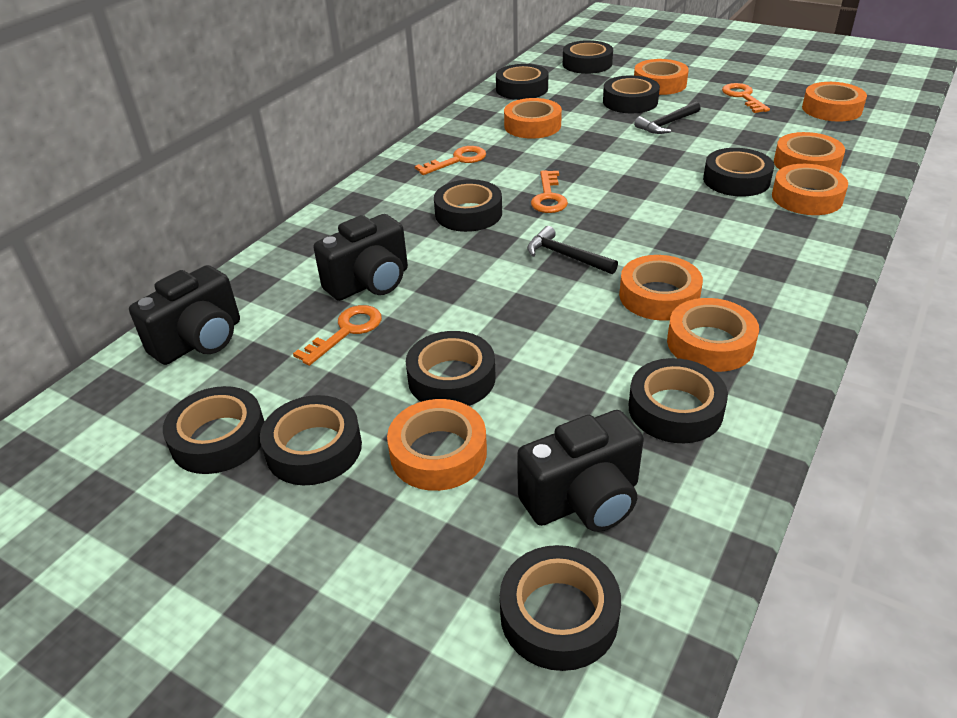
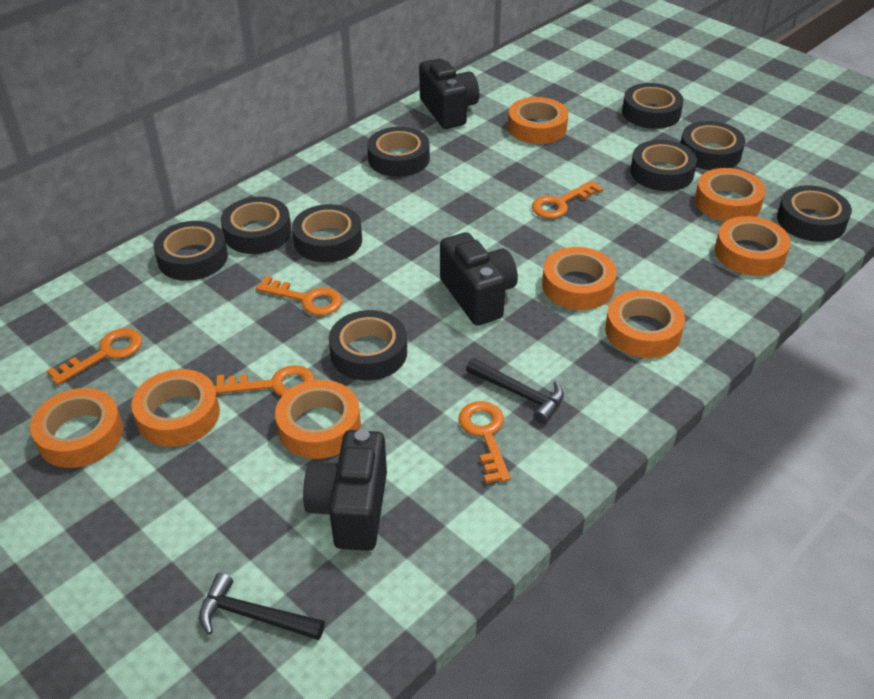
black tape: [163,386,265,474] [260,395,362,485] [406,331,496,406] [434,179,502,232] [496,64,548,100] [500,545,621,671] [563,40,613,74] [603,75,660,113] [628,358,728,443] [703,148,774,197] = 10 -> [154,221,228,281] [221,197,291,254] [292,204,362,262] [329,310,407,381] [367,127,430,177] [622,83,684,129] [630,140,697,191] [681,121,745,170] [777,185,852,242] = 9
orange key: [293,305,382,366] [415,146,486,175] [531,170,568,213] [722,83,770,113] = 4 -> [47,328,142,385] [215,365,315,397] [256,276,342,316] [458,401,511,483] [532,180,603,219] = 5

